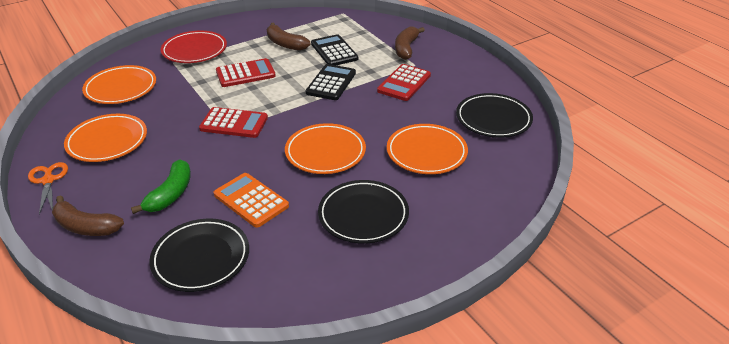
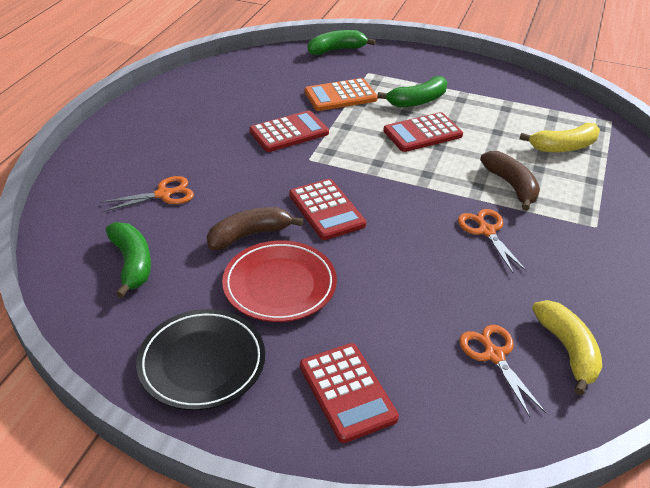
black calculator: [305,64,356,100] [311,34,358,65] = 2 -> none = 0
black plate: [149,219,249,292] [318,180,409,244] [456,93,533,138] = 3 -> [136,309,265,411] = 1
brown banana: [52,195,124,236] [267,23,310,51] [395,26,425,60] = 3 -> [207,207,303,250] [480,151,540,211] = 2
green banana: [131,160,191,214] = 1 -> [106,222,151,298] [307,30,376,55] [377,76,447,107] = 3
orange plate: [64,114,147,162] [82,65,156,104] [285,123,366,174] [387,124,468,174] = 4 -> none = 0
orange scissors: [28,162,68,215] = 1 -> [100,176,194,212] [458,209,527,274] [459,325,546,417] = 3
red calculator: [199,107,268,138] [216,58,276,87] [377,64,431,101] = 3 -> [249,110,329,152] [289,179,366,240] [300,343,399,443] [383,112,463,152] = 4
yellow banana: none = 0 -> [520,123,600,152] [532,300,602,395] = 2

